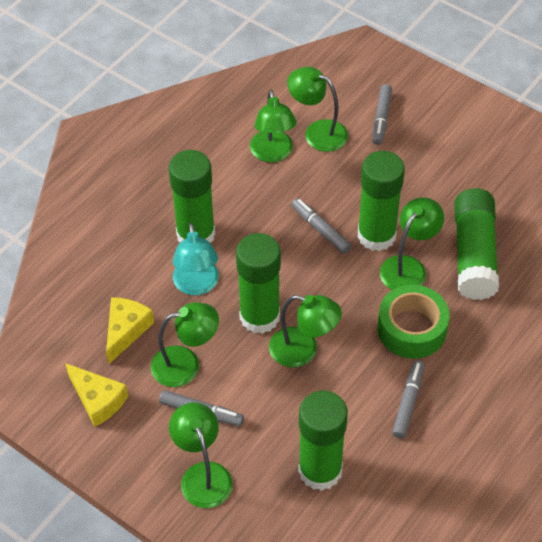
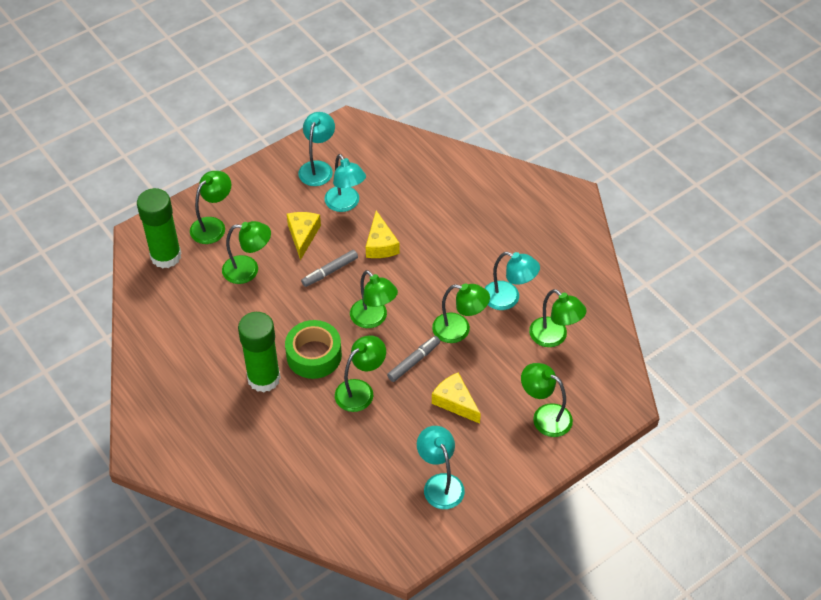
green glue stick: [169,150,215,243] [236,233,281,334] [298,390,348,491] [357,151,405,251] [454,188,499,300] = 5 -> [137,188,182,269] [238,312,281,393] = 2
green lamp: [151,302,219,387] [169,402,233,508] [250,90,297,162] [269,295,342,367] [287,67,348,152] [380,197,444,290] = 6 -> [190,171,231,244] [222,221,271,284] [335,335,386,412] [350,270,398,328] [432,284,490,343] [521,363,573,437] [529,289,586,347] = 7
grey marker: [159,390,244,426] [291,198,351,254] [372,84,392,145] [392,360,424,439] = 4 -> [301,250,358,287] [387,336,440,382] = 2
turquoise lamp: [173,223,219,295] = 1 -> [298,112,335,186] [324,154,366,212] [417,426,465,509] [484,252,540,310] = 4
yellow cheese: [65,363,128,427] [106,297,154,364] = 2 -> [287,212,321,260] [366,210,400,258] [432,373,481,424] = 3

